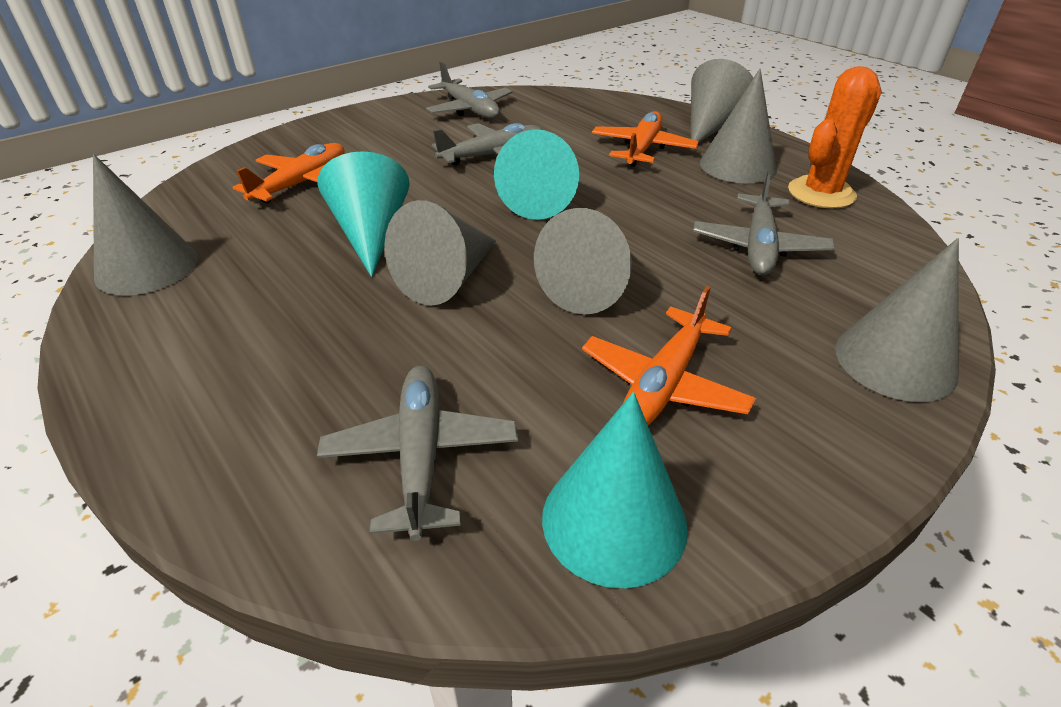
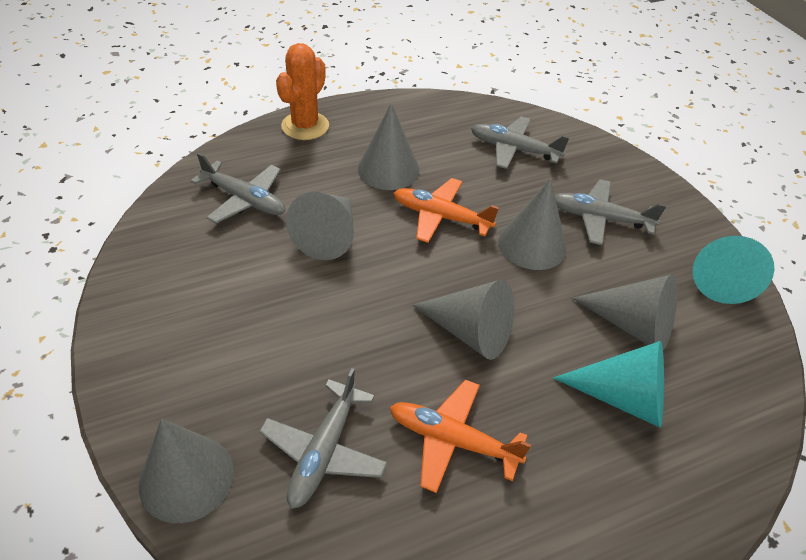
orange plane: [233,143,345,203] [582,286,756,425] [592,111,699,167] = 3 -> [390,380,531,493] [394,178,499,243] = 2
turquoise cone: [318,151,410,277] [494,129,579,220] [542,392,688,588] = 3 -> [553,341,664,428] [692,236,775,304] = 2

